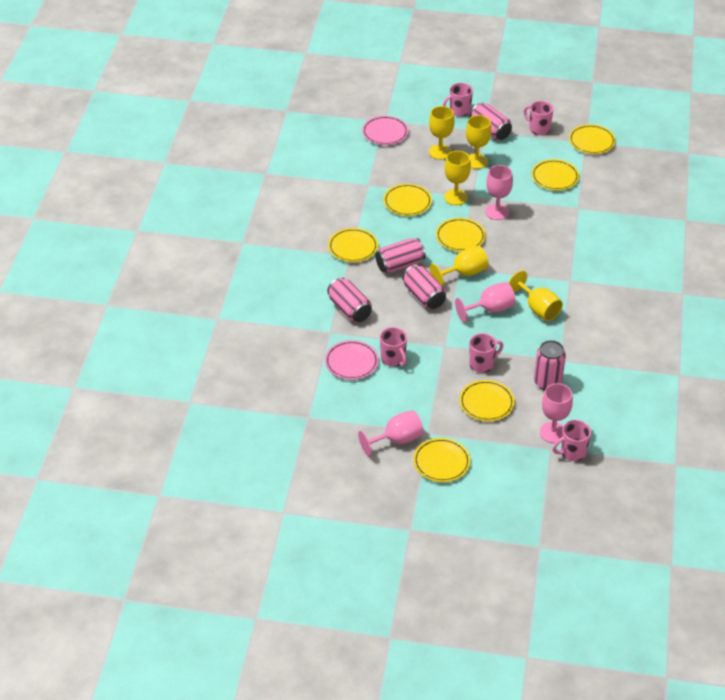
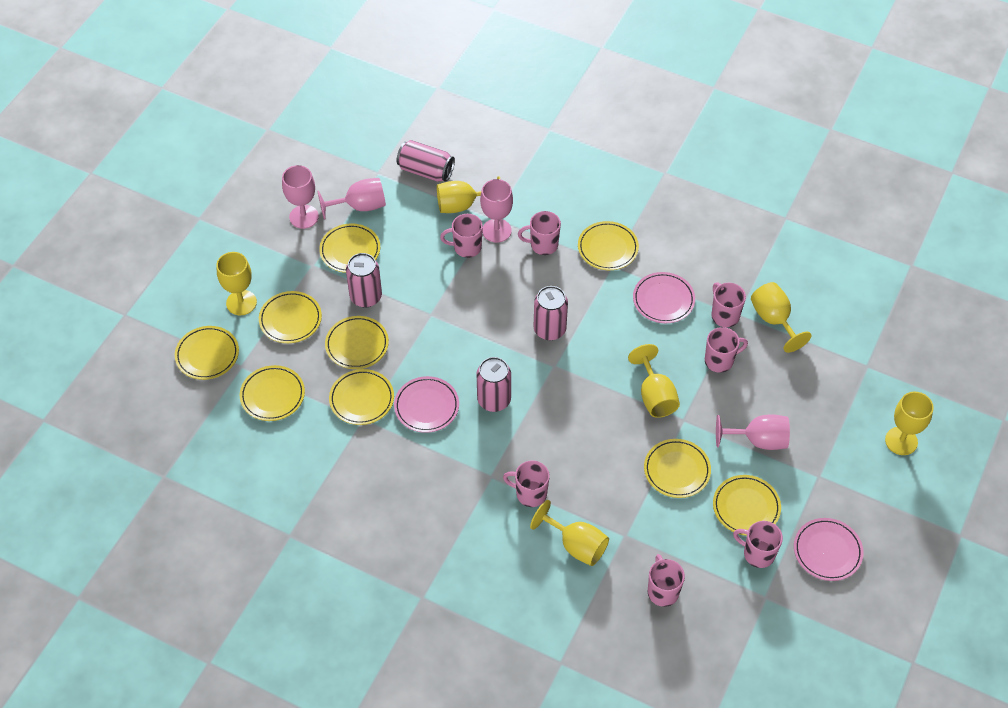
pink can: [327,277,372,322] [376,238,426,273] [402,264,446,309] [470,102,512,140] [534,340,566,390] = 5 -> [346,253,382,308] [396,140,455,182] [476,357,511,412] [534,286,568,340] = 4
pink mug: [380,327,407,366] [443,83,473,117] [469,333,503,373] [523,101,554,135] [552,420,591,461] = 5 -> [440,214,483,258] [503,461,550,507] [518,211,561,255] [648,554,685,607] [705,327,748,373] [711,282,746,327] [733,521,783,568] = 7
pink plate: [325,340,379,380] [362,116,408,145] = 2 -> [394,376,459,433] [633,272,695,323] [794,518,863,581] = 3
yellow goblet: [429,106,454,160] [430,246,489,286] [444,151,471,205] [466,115,491,169] [508,271,563,321] = 5 -> [216,252,257,315] [437,176,501,213] [530,500,609,566] [628,344,680,418] [751,282,811,353] [885,392,934,455] = 6
yellow plate: [328,228,378,262] [384,184,432,216] [413,438,470,482] [436,218,486,252] [459,380,515,421] [531,159,579,191] [569,124,616,154] = 7 -> [175,326,239,380] [240,365,305,421] [259,291,322,343] [319,223,380,273] [325,316,389,369] [329,369,394,425] [578,221,639,270] [644,439,711,498] [713,475,781,536] = 9

